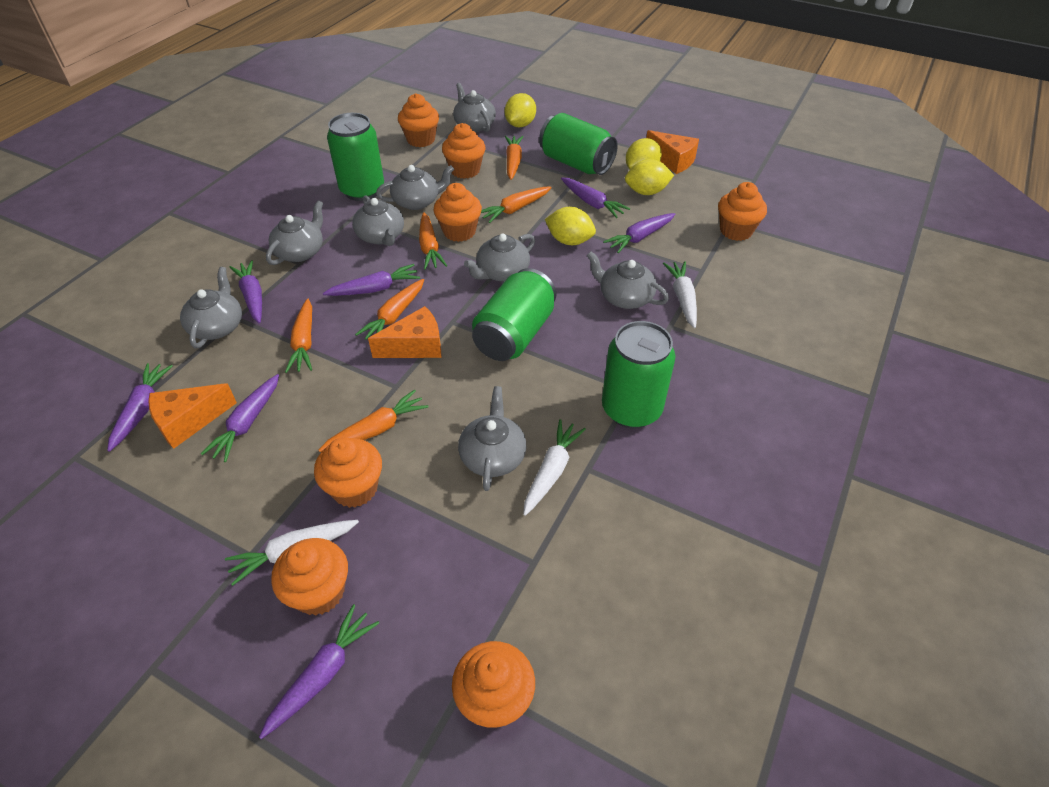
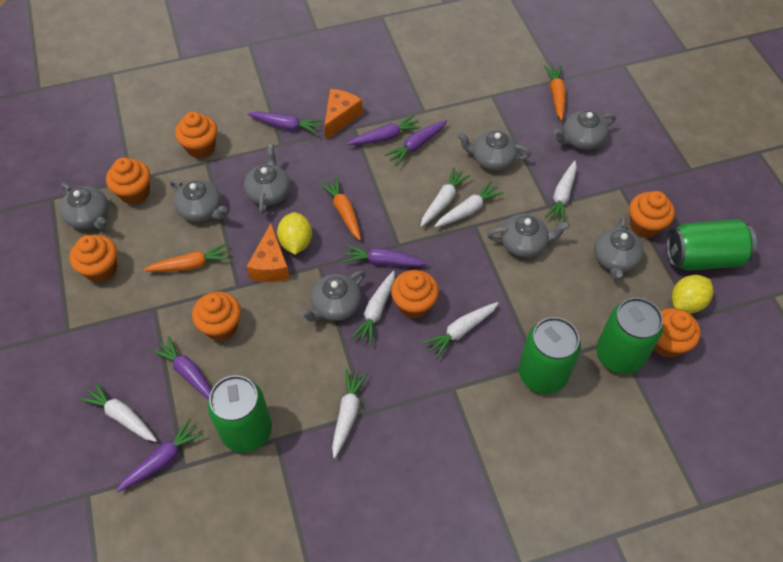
orange carrot: [285,299,312,373] [319,390,428,452] [355,279,424,339] [419,212,447,270] [481,186,552,223] [505,136,524,180] = 6 -> [144,243,231,272] [319,177,361,240] [544,65,566,121] = 3
orange cheese: [149,383,237,449] [368,306,441,358] [646,130,699,174] = 3 -> [246,224,290,282] [324,89,363,140] = 2
purple carrot: [107,363,173,452] [201,374,279,462] [230,260,262,324] [259,604,379,739] [323,264,420,296] [561,177,630,218] [603,213,675,253] = 7 -> [116,419,204,492] [151,336,212,399] [247,112,323,134] [343,245,428,267] [347,115,422,145] [384,120,447,166] = 6
white carrot: [225,520,359,586] [523,419,586,516] [663,261,697,328] = 3 -> [79,382,157,442] [332,369,368,458] [351,271,395,346] [421,167,471,227] [423,302,499,358] [434,181,504,227] [544,161,577,223] = 7
yellow lemon: [505,93,536,127] [545,207,596,245] [625,159,674,195] [626,138,662,169] = 4 -> [277,212,312,255] [672,275,713,313] = 2

